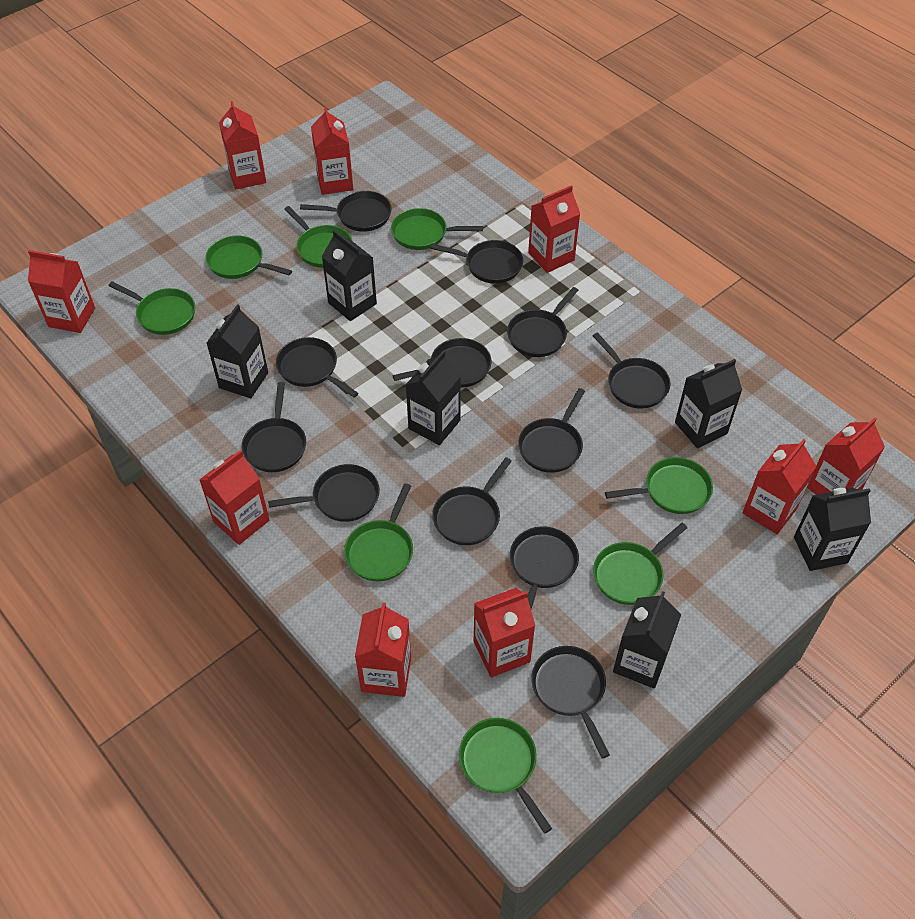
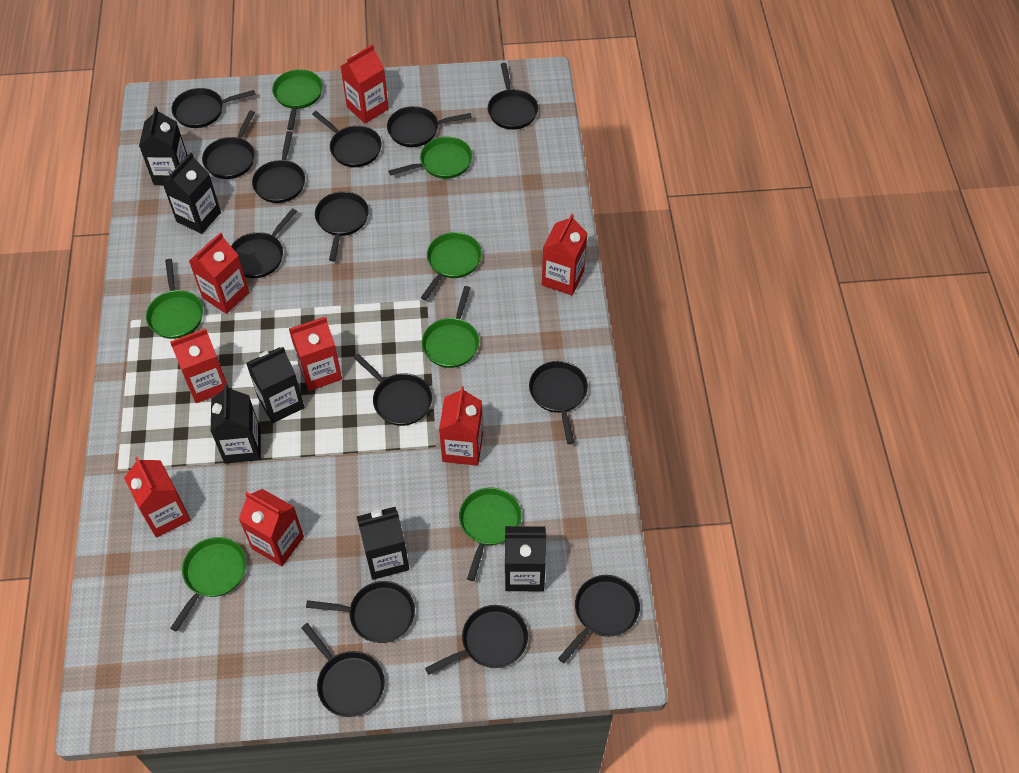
black pan: [241,382,306,472] [268,464,380,522] [276,337,358,397] [300,191,392,232] [392,338,492,388] [430,240,523,284] [432,457,512,545] [507,287,579,357] [510,526,579,609] [518,388,585,473] [531,646,610,759] [593,332,670,408] = 12 -> [171,88,256,128] [202,110,255,179] [231,208,297,278] [252,131,305,203] [301,623,385,717] [306,581,415,643] [312,111,382,167] [315,191,369,261] [354,354,432,426] [387,106,472,147] [425,605,528,675] [488,63,538,130] [529,361,588,444] [558,575,640,663] = 14
green pan: [108,281,195,335] [205,236,292,279] [285,206,352,268] [344,483,413,581] [391,208,483,250] [459,718,552,834] [593,523,687,605] [605,457,713,514] = 8 -> [146,259,203,339] [170,537,247,632] [272,69,323,130] [388,137,472,179] [421,232,482,300] [422,286,479,368] [459,488,522,581] = 7
red carton: [28,250,95,333] [200,450,270,545] [219,101,266,190] [311,106,353,195] [355,602,411,697] [474,588,535,677] [528,185,580,273] [743,439,817,534] [807,418,885,495] = 9 -> [124,457,191,538] [170,328,228,403] [189,232,249,314] [239,489,304,566] [289,317,342,391] [340,44,389,124] [439,386,483,466] [542,214,588,295] = 8

